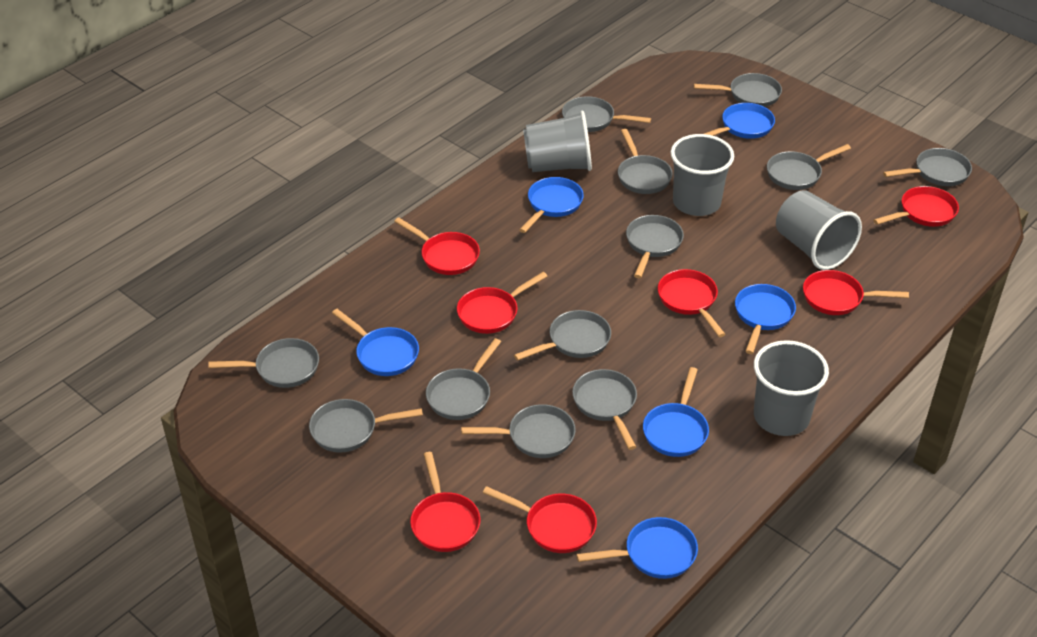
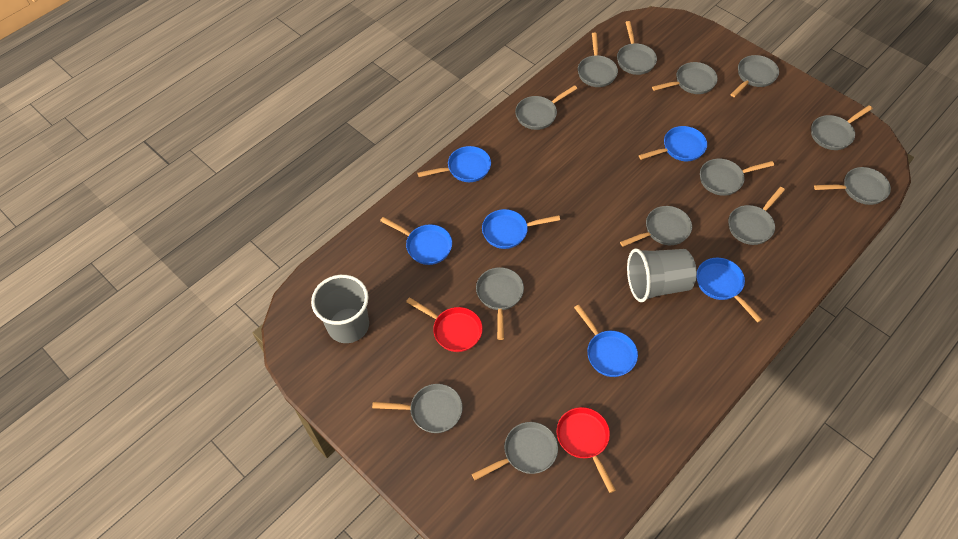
grey cup: [523,111,592,172] [671,134,734,216] [754,340,829,436] [776,190,862,270] = 4 -> [311,275,369,343] [627,248,697,302] = 2
grey pan: [208,338,319,388] [309,399,423,453] [426,338,501,420] [461,404,575,458] [514,310,611,361] [562,96,651,132] [572,369,637,450] [618,129,673,194] [626,215,684,278] [694,73,782,107] [767,144,851,190] [883,148,972,186] = 12 -> [372,384,463,433] [472,422,558,480] [476,267,524,340] [515,85,577,130] [578,32,618,87] [617,21,657,75] [620,206,692,247] [652,62,718,94] [700,159,774,196] [728,187,785,245] [730,55,779,97] [811,105,873,150] [814,167,891,205] = 13
red pan: [394,217,480,275] [410,452,481,552] [457,272,547,334] [483,486,597,553] [658,269,726,337] [803,270,909,315] [873,186,959,227] = 7 -> [406,297,483,352] [557,407,616,493] = 2

